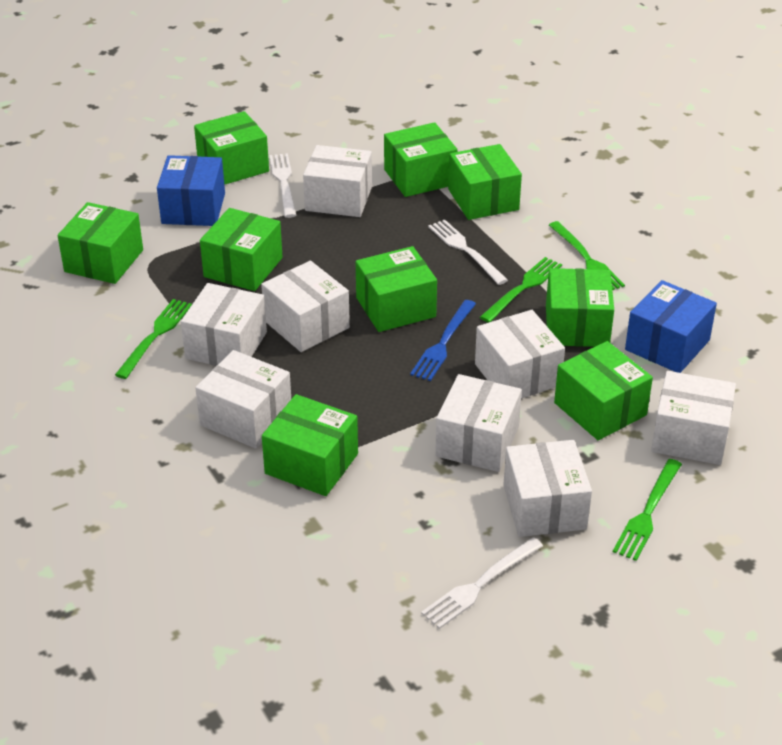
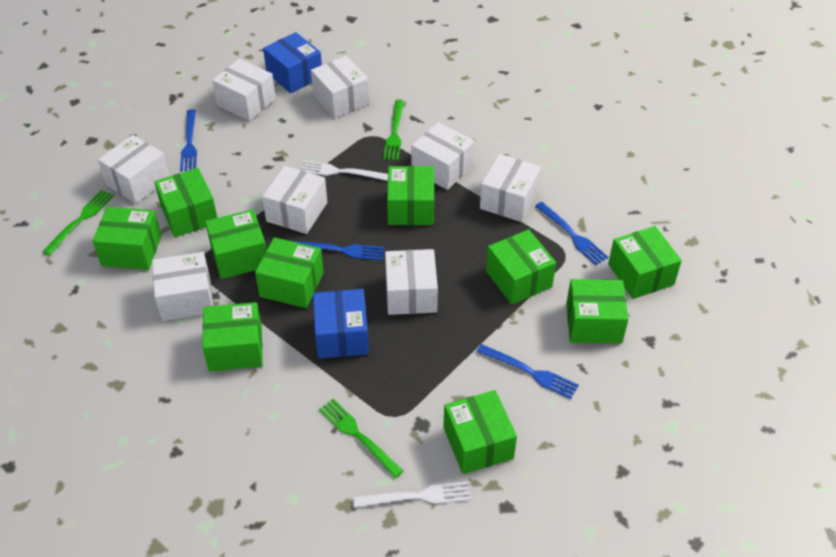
blue fork: [410,300,476,381] = 1 -> [180,109,197,172] [292,241,385,260] [477,344,579,399] [535,202,608,265] = 4
green box: [58,202,143,284] [194,111,269,185] [200,208,283,291] [262,394,358,496] [356,246,437,332] [384,122,457,197] [448,144,522,220] [546,268,614,347] [554,341,653,440] = 9 -> [92,207,162,270] [154,168,217,237] [202,302,263,372] [205,209,267,279] [255,237,324,308] [387,166,434,225] [443,390,517,474] [486,229,556,304] [566,279,629,343] [608,226,682,299] = 10
green fork: [115,299,192,379] [480,257,562,323] [549,221,625,290] [613,459,682,561] = 4 -> [42,190,114,255] [319,399,404,478] [383,99,404,161] = 3
white fork: [269,153,296,218] [421,537,543,629] [428,220,508,285] = 3 -> [300,160,388,181] [353,481,471,508] = 2

